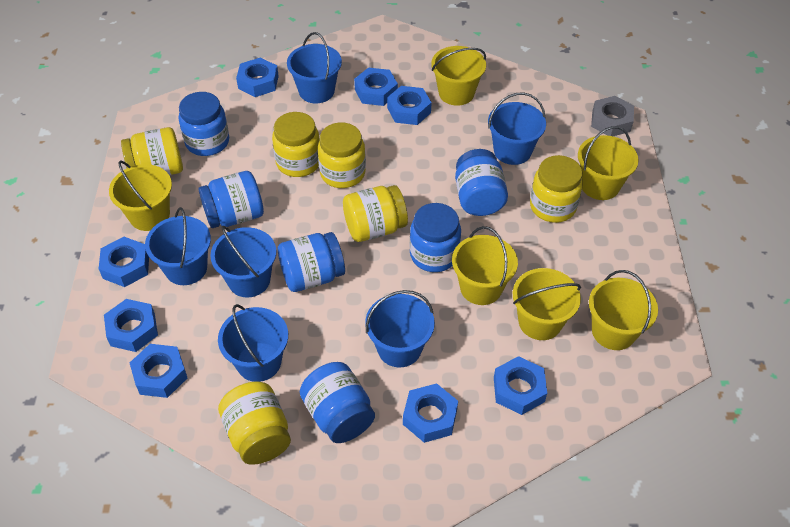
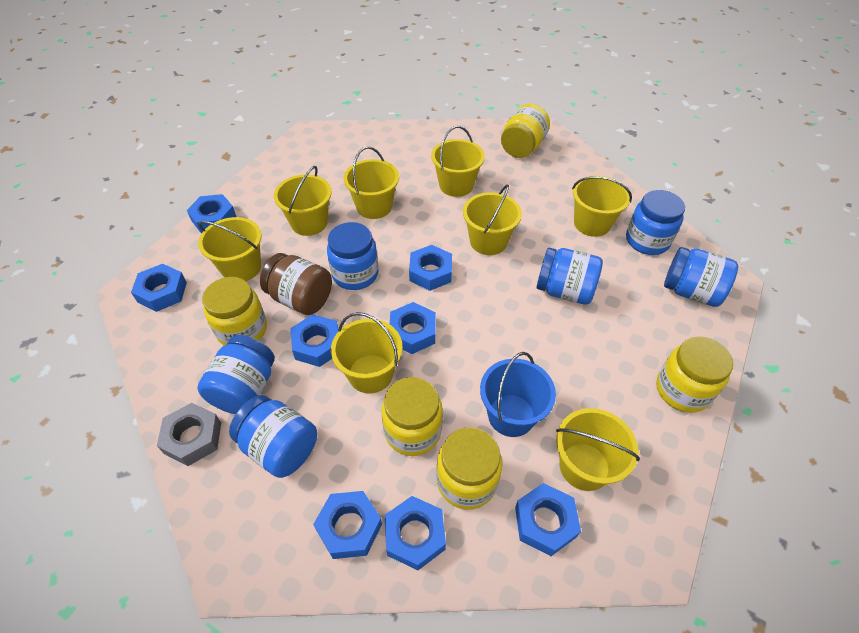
blue bucket: [145,207,211,285] [210,226,276,297] [218,304,288,382] [287,32,342,103] [365,290,435,368] [488,92,546,165] = 6 -> [480,352,556,437] = 1
brown jar: none = 0 -> [260,253,332,315] = 1
yellow bucket: [109,160,172,231] [431,46,486,106] [452,226,518,305] [513,268,581,340] [578,126,638,200] [589,270,658,350] = 6 -> [198,217,262,281] [274,166,332,236] [331,312,403,394] [344,146,399,219] [431,126,485,197] [463,184,522,255] [556,408,640,491] [572,175,632,237] = 8
yellow jar: [121,127,183,176] [218,382,291,465] [272,112,320,177] [318,122,366,188] [343,185,408,242] [530,155,583,223] = 6 -> [202,277,267,346] [381,377,443,456] [436,427,502,510] [501,104,550,158] [656,336,733,413] = 5

